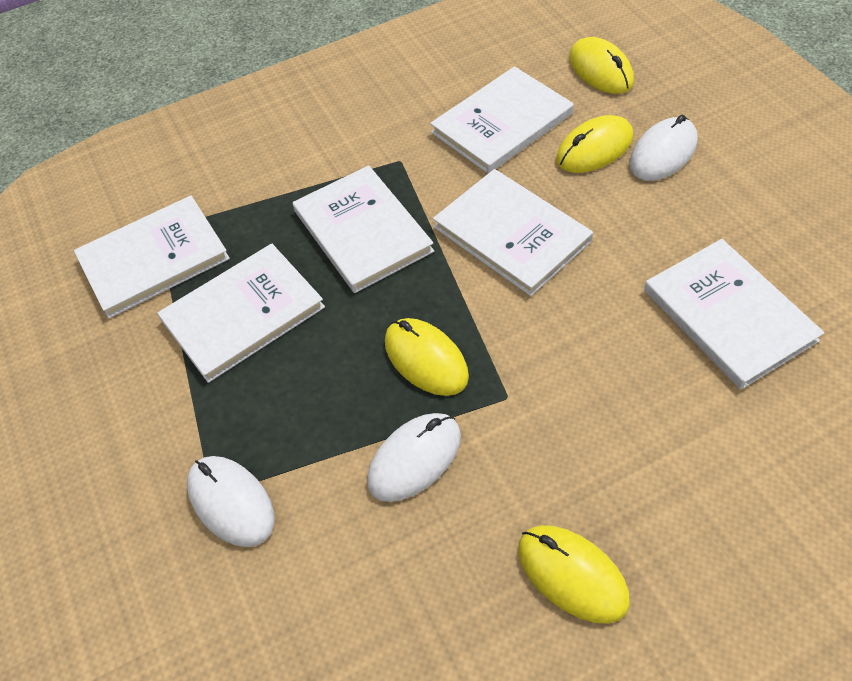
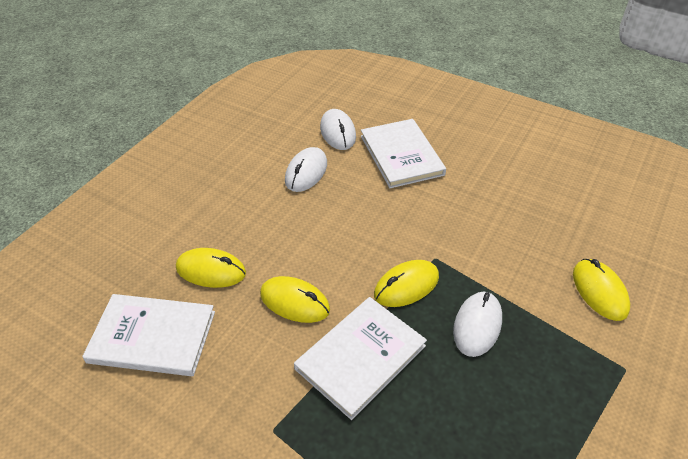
white book: [74,196,230,318] [157,244,325,383] [293,165,434,293] [430,66,574,174] [433,169,593,296] [644,239,824,390] = 6 -> [82,294,215,376] [294,297,427,420] [361,119,446,188] = 3

